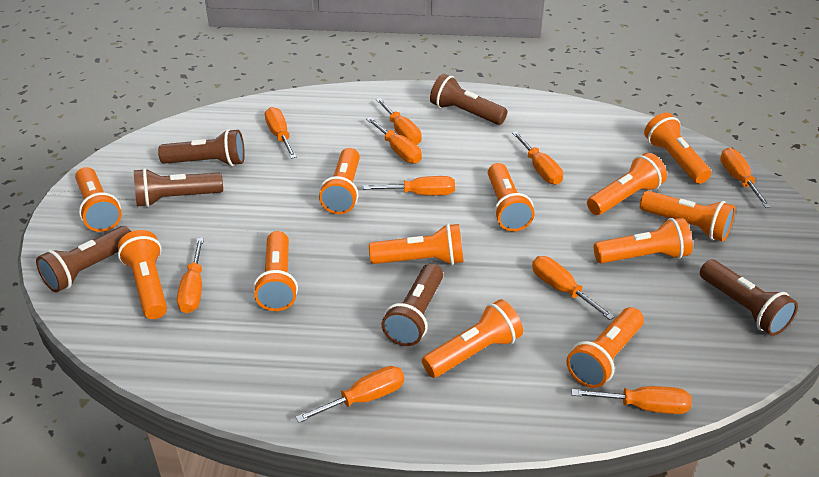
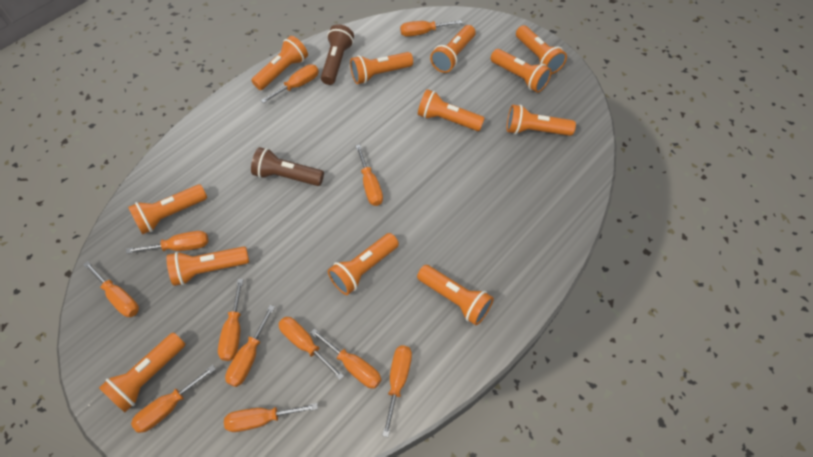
brown flashlight: [36,226,131,292] [134,168,223,207] [158,129,245,166] [382,263,443,346] [430,74,507,125] [700,259,798,336] = 6 -> [251,147,324,186] [321,24,354,85] = 2
orange screwdriver: [177,238,204,313] [265,107,297,159] [296,366,404,423] [363,176,455,195] [366,117,422,164] [376,98,422,145] [512,131,563,185] [532,256,615,320] [572,386,692,414] [720,148,771,208] = 10 -> [83,261,139,317] [126,231,209,254] [131,365,216,433] [218,279,243,361] [224,403,318,432] [225,305,275,387] [261,64,319,103] [278,317,344,380] [310,329,381,389] [356,145,383,206] [382,346,412,437] [400,20,462,37] = 12

